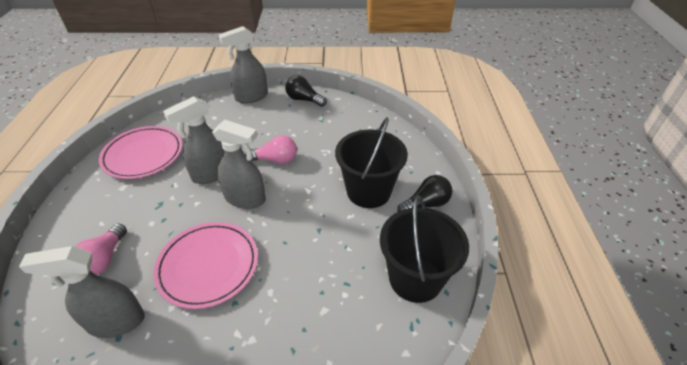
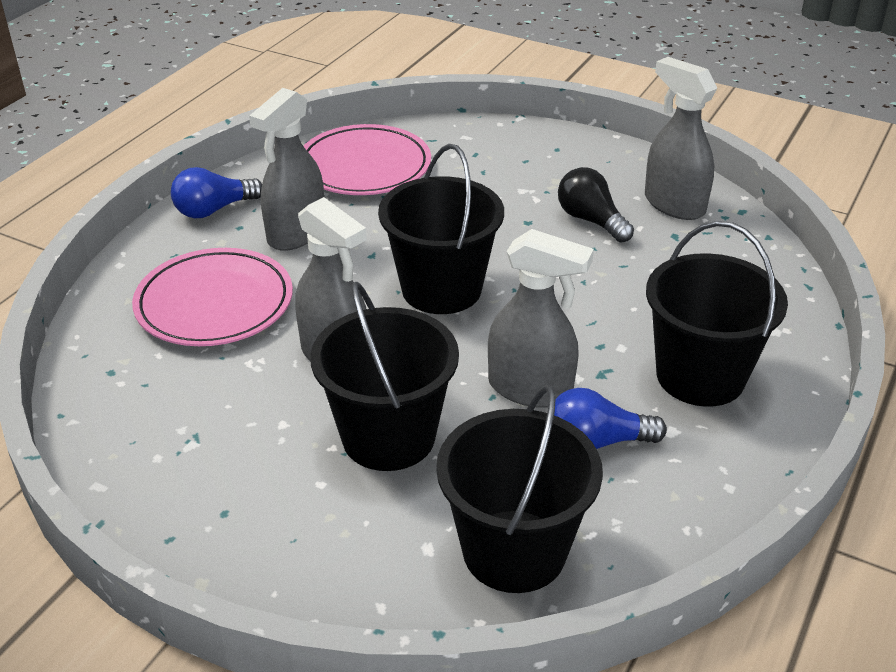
black bucket: [335,117,408,208] [380,195,469,303] = 2 -> [310,282,459,471] [378,144,504,314] [436,385,603,593] [646,221,788,407] = 4
black light bulb: [285,75,327,107] [397,175,452,212] = 2 -> [558,167,634,243] = 1
blue light bulb: none = 0 -> [171,167,262,218] [554,388,667,449] = 2
pink light bulb: [75,224,127,275] [245,135,297,164] = 2 -> none = 0

